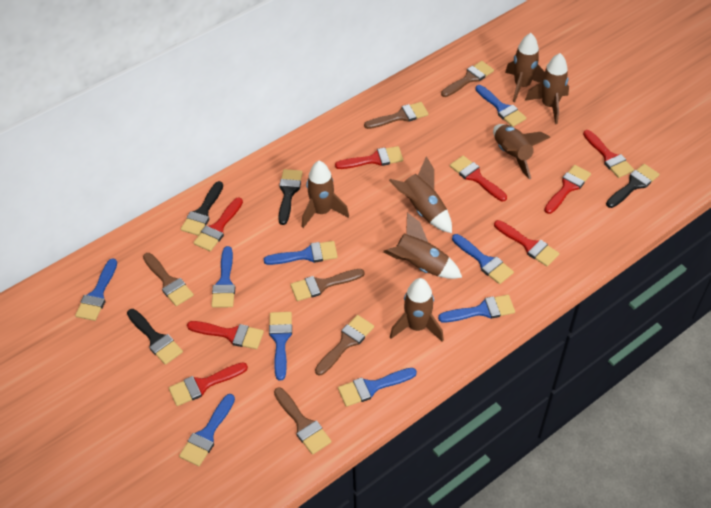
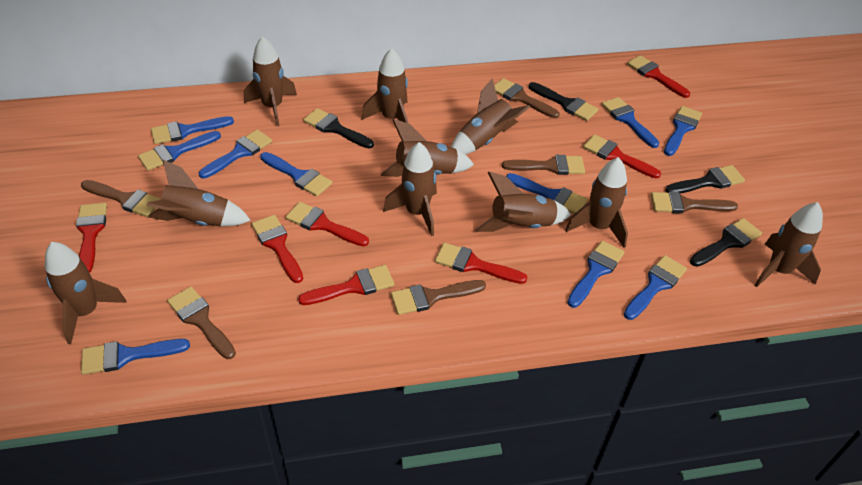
blue brush: [75,258,117,321] [179,394,235,466] [211,246,235,308] [264,241,338,265] [269,312,292,380] [338,368,417,407] [438,295,515,322] [452,234,514,284] [475,85,526,127] = 9 -> [81,339,190,375] [138,131,221,171] [151,116,234,144] [199,129,272,179] [260,152,332,196] [506,173,588,214] [567,241,625,308] [602,97,659,148] [624,255,687,320] [664,106,702,156] = 10
brown rocket: [302,161,349,228] [383,212,462,279] [389,156,452,233] [390,278,444,342] [493,124,551,179] [505,33,545,102] [525,53,569,124] = 7 -> [45,242,127,344] [146,160,251,226] [244,36,297,126] [362,48,408,123] [381,119,474,177] [383,142,437,236] [451,78,530,155] [475,172,571,232] [566,157,628,248] [754,202,823,287] = 10
red brush: [169,362,248,406] [187,321,264,349] [193,198,243,251] [335,146,403,169] [450,156,507,201] [494,220,560,267] [544,165,591,214] [583,130,634,178] = 8 -> [76,203,107,273] [252,215,303,283] [286,202,369,247] [298,265,394,305] [435,243,527,284] [583,134,661,178] [627,55,690,98] = 7

